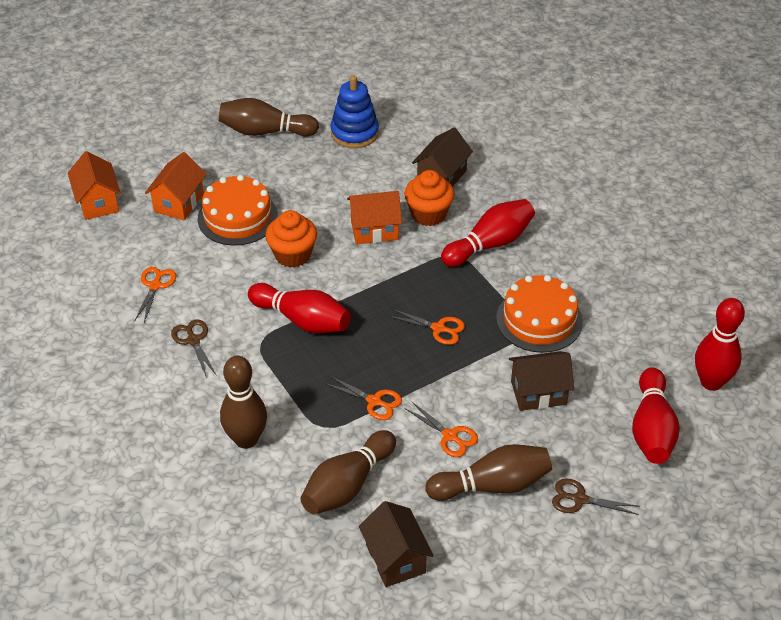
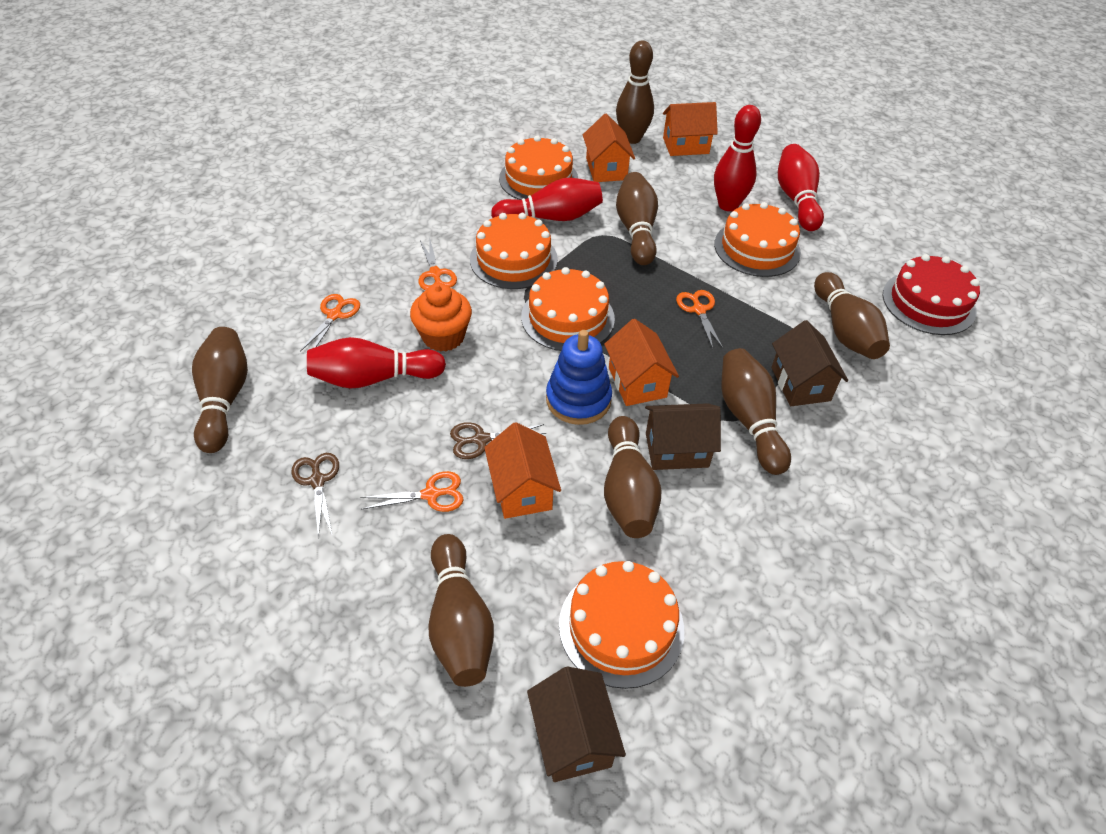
brown bowling pin: [219,98,319,137] [220,356,267,449] [301,430,396,514] [425,444,552,501] = 4 -> [192,327,248,453] [428,534,494,687] [604,416,662,538] [616,41,654,144] [616,172,658,265] [721,348,791,475] [814,272,890,359] = 7
orange cake: [198,175,278,246] [496,275,583,353] = 2 -> [470,213,558,289] [499,135,578,200] [521,267,615,351] [559,561,684,689] [714,202,801,277] = 5
orange cupcake: [265,210,317,268] [404,170,455,226] = 2 -> [410,283,472,352] = 1
orange house: [68,151,121,220] [145,152,207,220] [347,191,402,245] = 3 -> [484,422,561,519] [583,114,635,182] [604,319,679,406] [663,102,718,156] = 4
red cake: none = 0 -> [883,254,980,335] = 1

